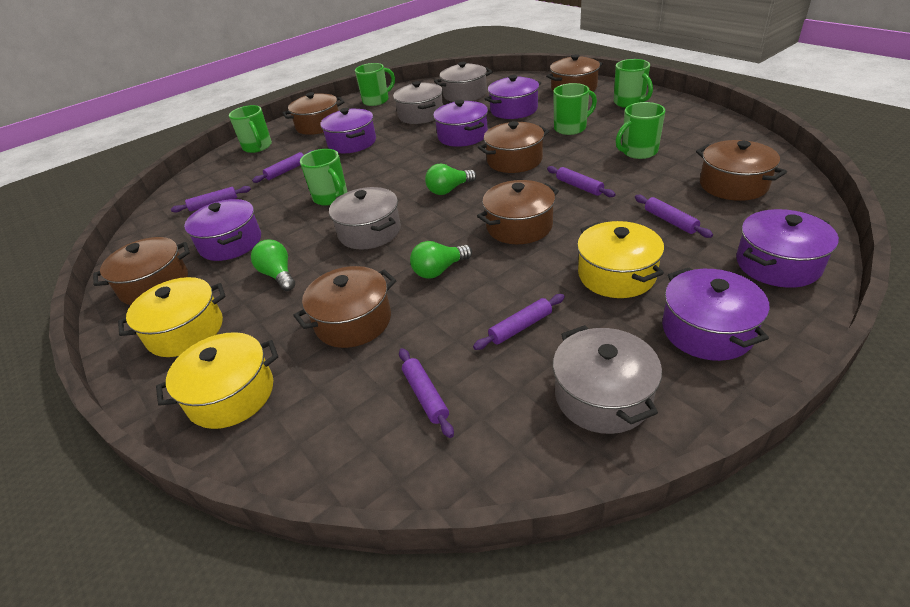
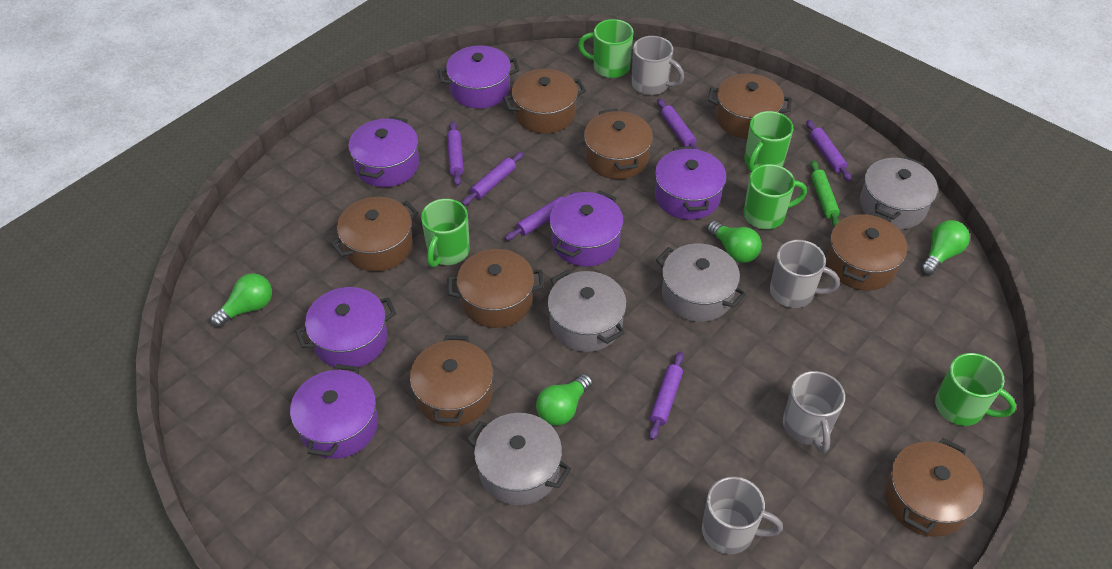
brown pot: [93,237,190,305] [283,92,344,135] [293,266,397,348] [477,180,559,244] [478,121,549,173] [546,54,603,92] [696,140,787,201] = 7 -> [330,197,418,271] [410,335,493,426] [447,249,544,328] [503,69,586,134] [584,109,653,179] [708,73,792,139] [827,212,907,291] [885,438,983,537] = 8
green light bulb: [251,239,295,291] [410,241,472,279] [425,164,476,195] = 3 -> [210,273,272,327] [536,374,593,426] [707,221,762,263] [920,220,970,275] = 4
green mug: [229,105,272,153] [300,149,347,206] [355,63,395,106] [553,83,597,135] [614,59,653,108] [616,102,665,159] = 6 -> [421,199,470,267] [578,19,634,78] [744,111,794,172] [744,164,807,229] [935,353,1016,426] = 5
green rolling pin: none = 0 -> [810,160,840,227] = 1
grey mug: none = 0 -> [632,36,684,95] [702,477,783,554] [770,240,840,308] [783,371,845,453] = 4
yellow pot: [118,277,226,357] [156,332,278,429] [577,221,664,298] = 3 -> none = 0

